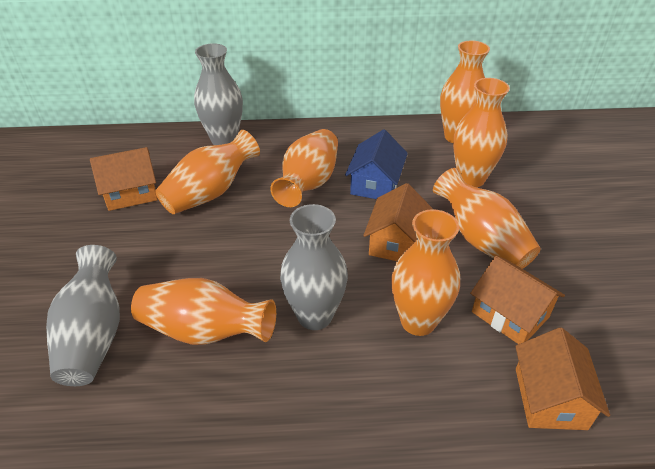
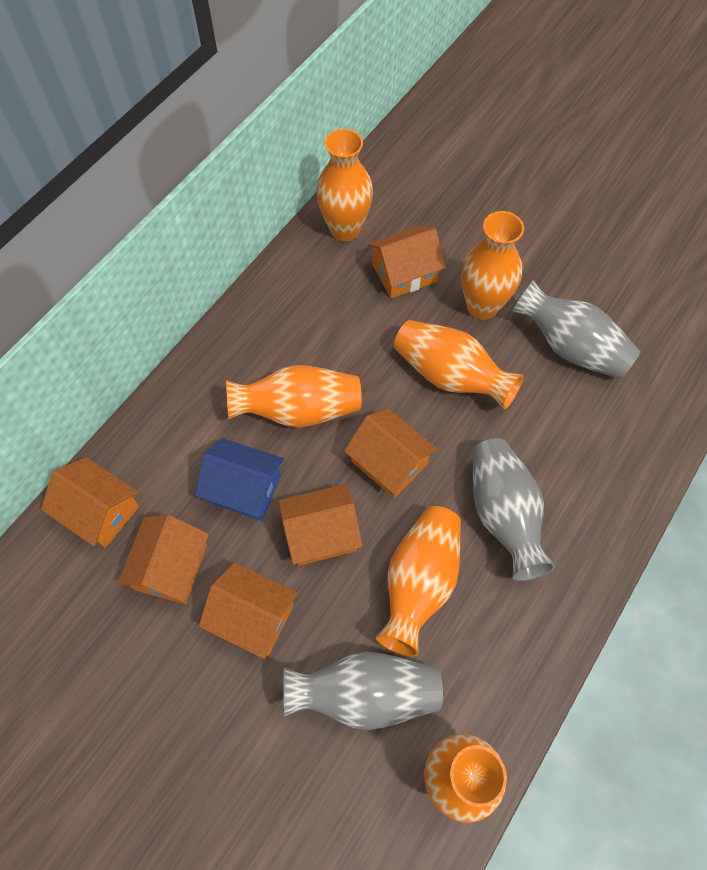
orange house: [90,147,158,211] [363,183,433,261] [470,256,565,344] [515,327,610,430] = 4 -> [41,457,139,548] [118,515,209,604] [199,562,298,659] [278,484,363,566] [344,408,438,498] [368,225,446,299] = 6
orange vase: [131,278,276,345] [155,130,260,214] [270,129,338,207] [391,209,460,336] [433,168,541,269] [440,40,490,143] [453,78,510,187] = 7 -> [226,365,362,427] [316,129,373,241] [376,506,461,656] [394,320,524,409] [424,734,507,823] [461,211,524,320] = 6

